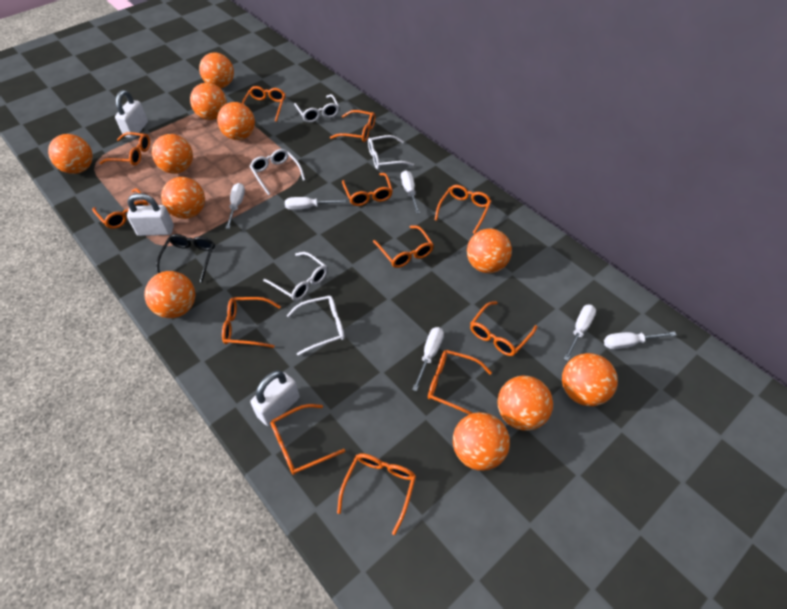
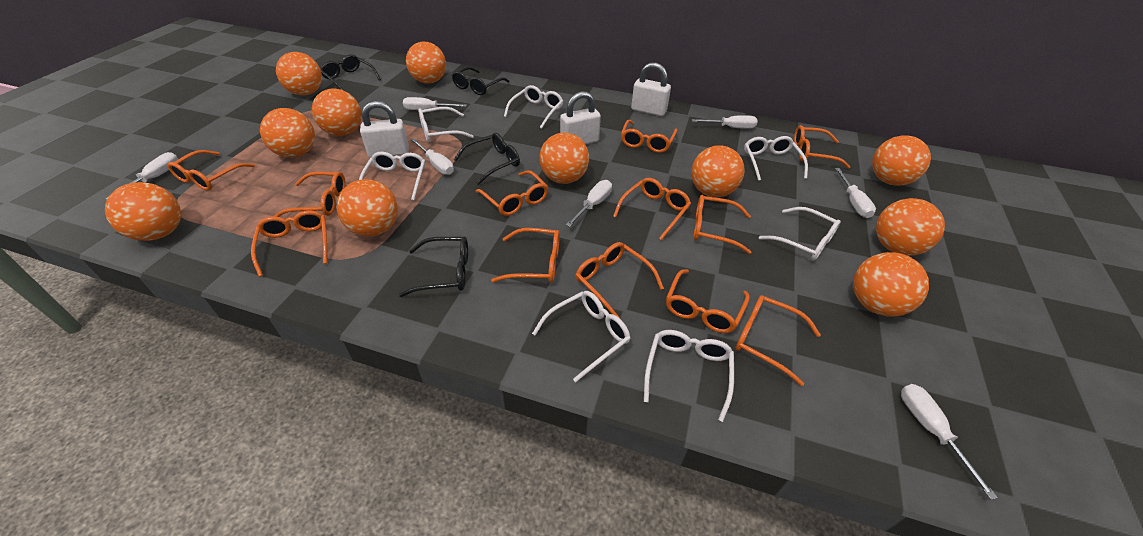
black glasses: [156,234,215,282] = 1 -> [321,54,381,91] [399,237,468,297] [452,67,509,95] [454,133,520,185] = 4
white glasses: [249,149,305,195] [263,252,327,301] [286,295,345,355] [294,94,339,123] [368,135,414,169] = 5 -> [359,152,425,200] [418,107,474,142] [504,85,563,129] [532,291,631,382] [644,330,734,422] [744,136,808,181] [759,207,841,261] = 7
white screwdriver: [226,183,245,229] [285,197,346,210] [401,170,420,214] [412,327,444,391] [564,305,596,361] [604,331,676,349] = 6 -> [106,152,178,200] [403,97,467,110] [411,139,454,175] [566,180,612,227] [692,115,758,129] [835,168,876,218] [901,384,998,500] = 7

